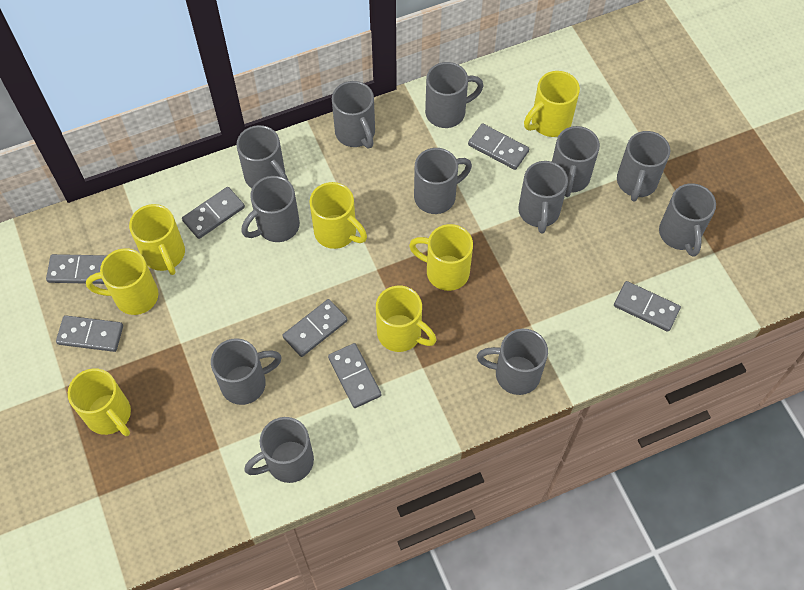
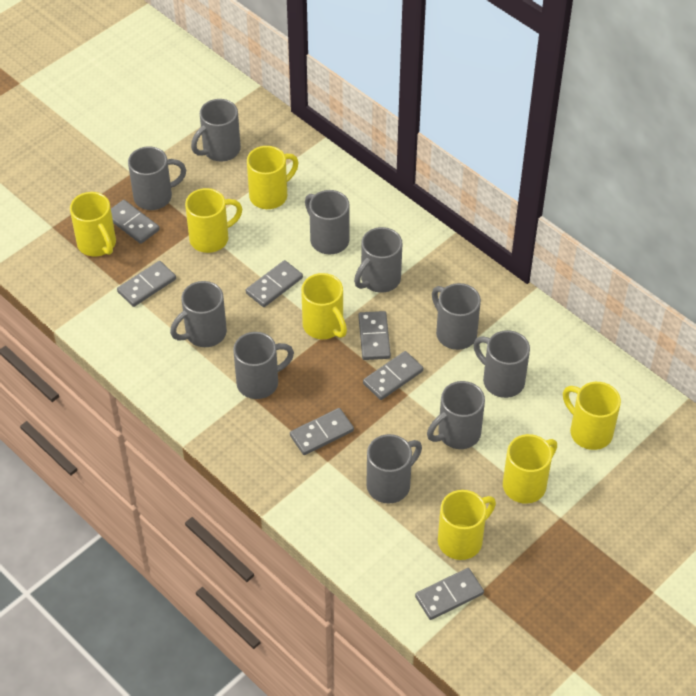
grey mug: [211,338,282,405] [236,125,288,188] [242,176,300,242] [244,417,314,483] [332,81,375,149] [414,148,472,214] [425,62,483,128] [477,329,548,395] [518,161,568,234] [552,126,600,197] [617,131,670,202] [659,183,716,257] = 12 -> [128,147,186,210] [170,281,227,347] [191,99,241,161] [233,332,294,399] [305,190,350,254] [354,227,402,293] [366,434,422,504] [427,381,485,449] [432,283,481,350] [473,330,530,398] = 10

